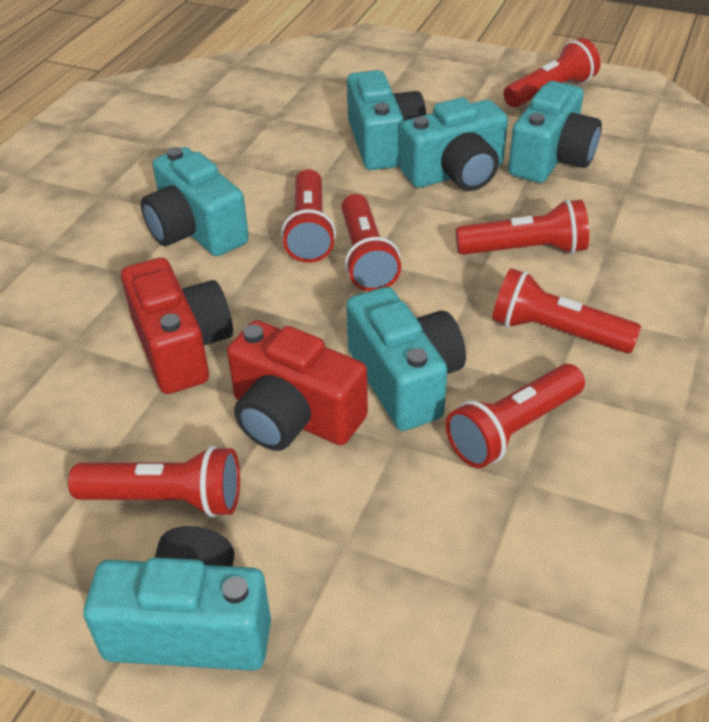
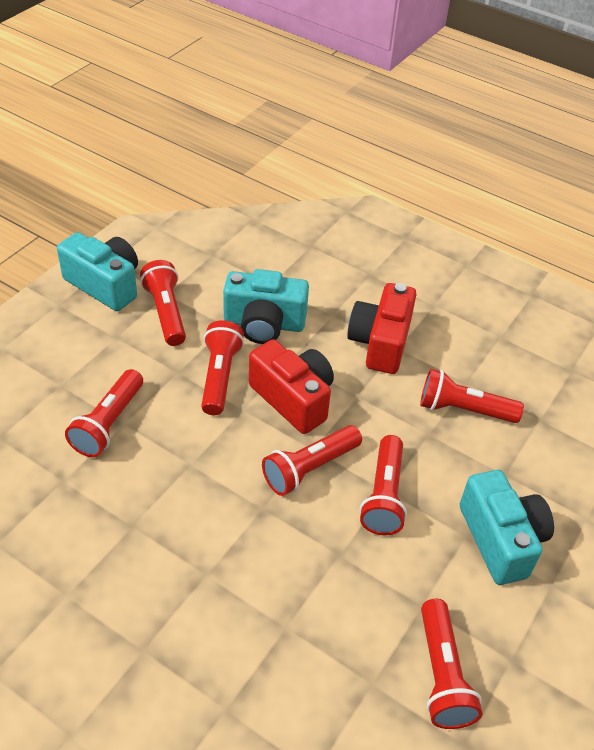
turquoise camera: [84,526,271,671] [141,147,249,256] [346,287,466,431] [347,70,426,170] [400,98,508,191] [508,81,602,183] = 6 -> [57,232,138,311] [223,269,309,344] [460,470,554,585] = 3

